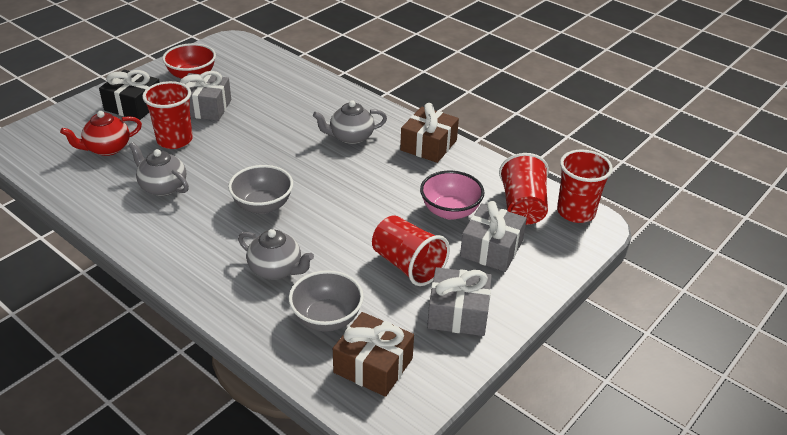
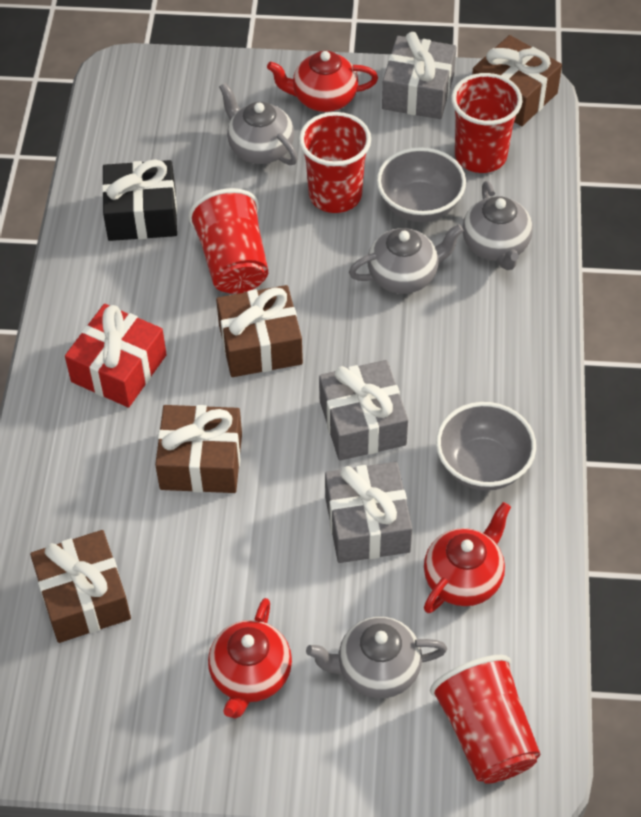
brown gift: [333,312,414,397] [400,103,459,163] = 2 -> [30,530,131,643] [155,405,242,493] [216,285,303,377] [472,35,562,126] = 4
grey teapot: [129,142,189,196] [238,229,314,280] [313,100,387,144] = 3 -> [219,82,298,165] [306,617,447,698] [349,224,464,294] [462,181,533,270] = 4
pink bowl: [420,171,484,220] = 1 -> none = 0
red bowl: [162,43,216,79] = 1 -> none = 0
red gift: none = 0 -> [65,304,167,408] = 1
red teapot: [60,111,142,156] = 1 -> [208,598,292,718] [267,51,378,112] [424,502,511,613] = 3

